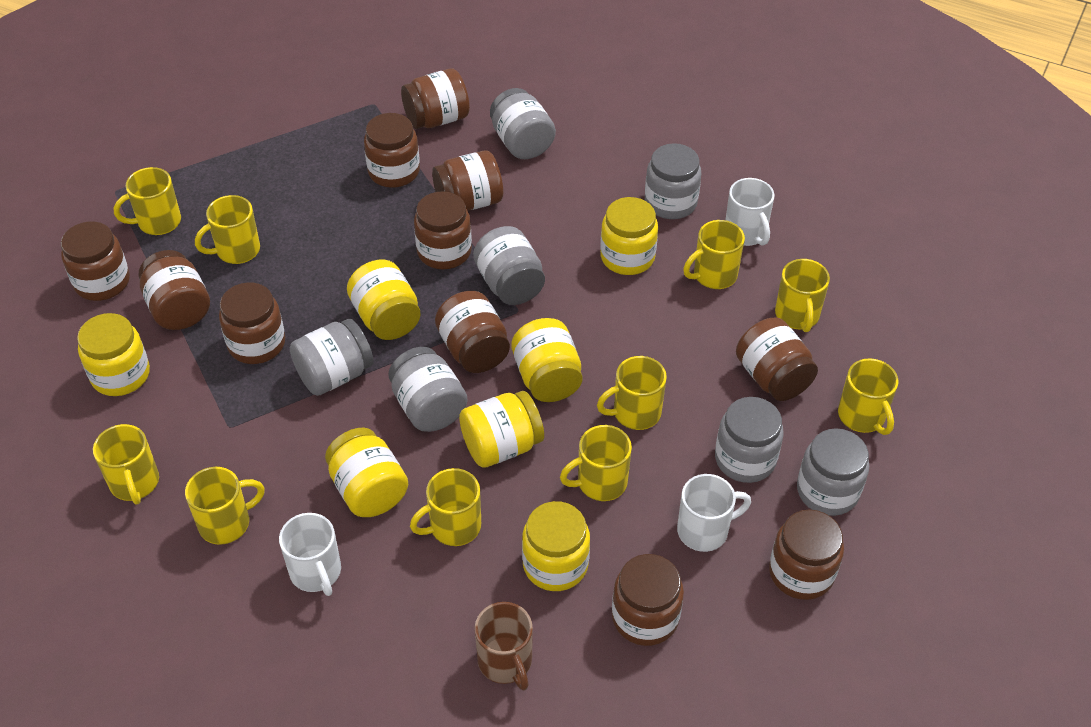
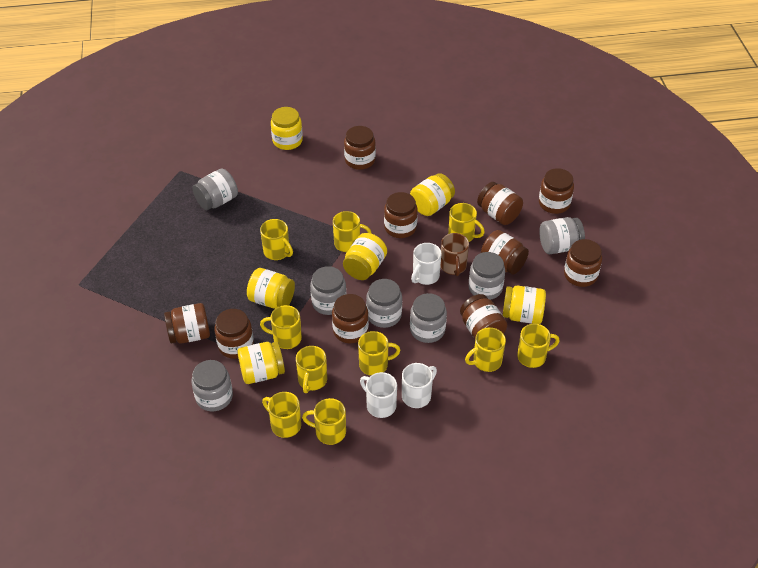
brown jar: [61,222,130,301] [138,250,210,330] [219,282,285,364] [364,113,420,188] [401,68,470,129] [414,191,472,270] [432,150,503,211] [435,291,510,373] [612,554,684,646] [736,317,818,401] [769,509,844,600] = 11 -> [164,303,210,344] [214,309,254,359] [332,294,369,343] [344,126,376,170] [384,192,418,238] [460,294,507,339] [477,182,523,225] [481,230,529,275] [539,168,574,214] [564,239,602,287] = 10
yellow jar: [77,313,150,396] [325,428,408,517] [347,260,421,340] [459,391,544,468] [511,318,582,402] [522,501,590,591] [600,197,658,275] = 7 -> [237,342,285,384] [247,268,295,309] [271,107,303,150] [343,233,387,280] [410,173,455,216] [503,286,546,324] = 6

